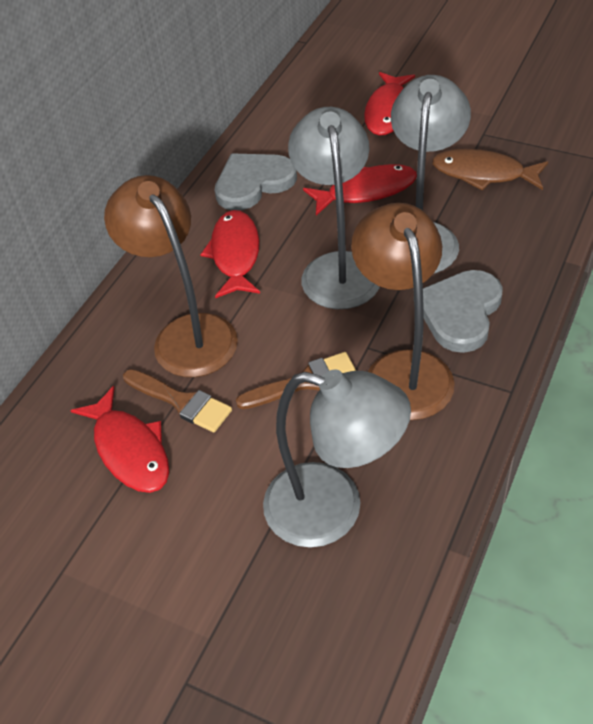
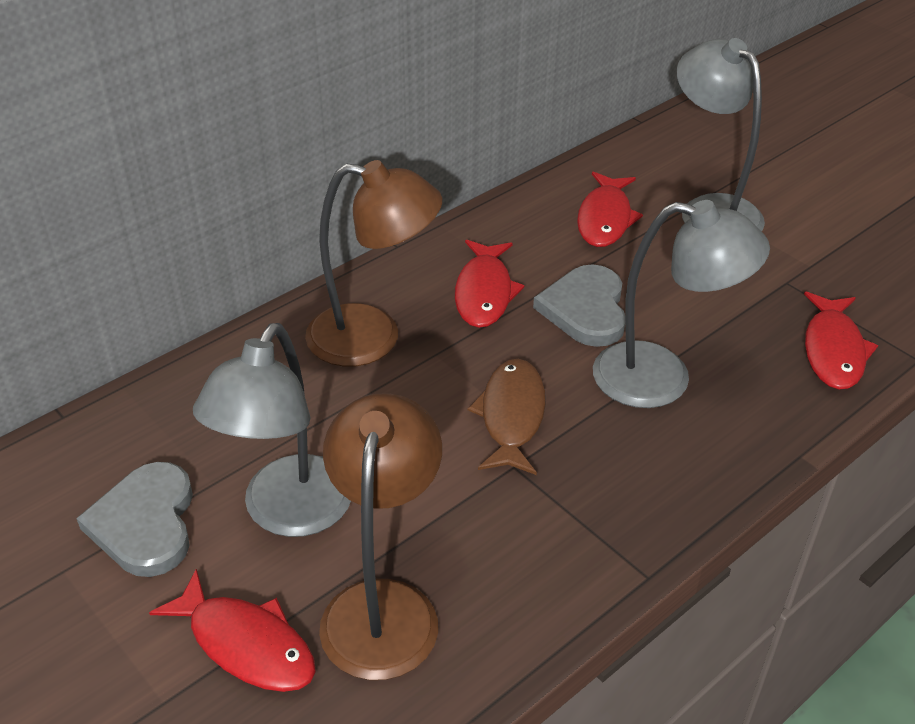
brown brush: [123,369,232,432] [236,352,356,409] = 2 -> none = 0

